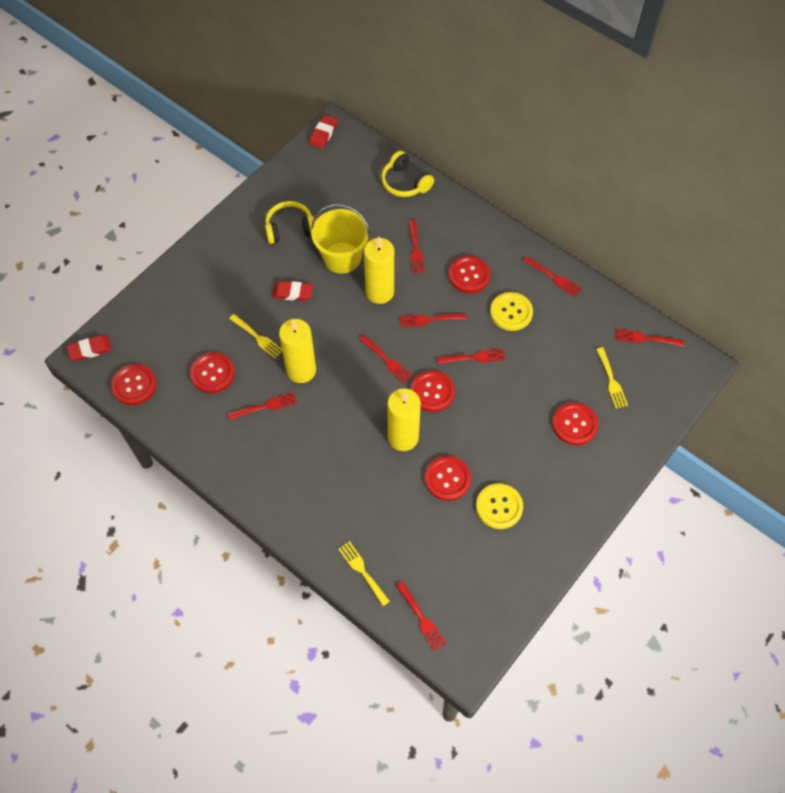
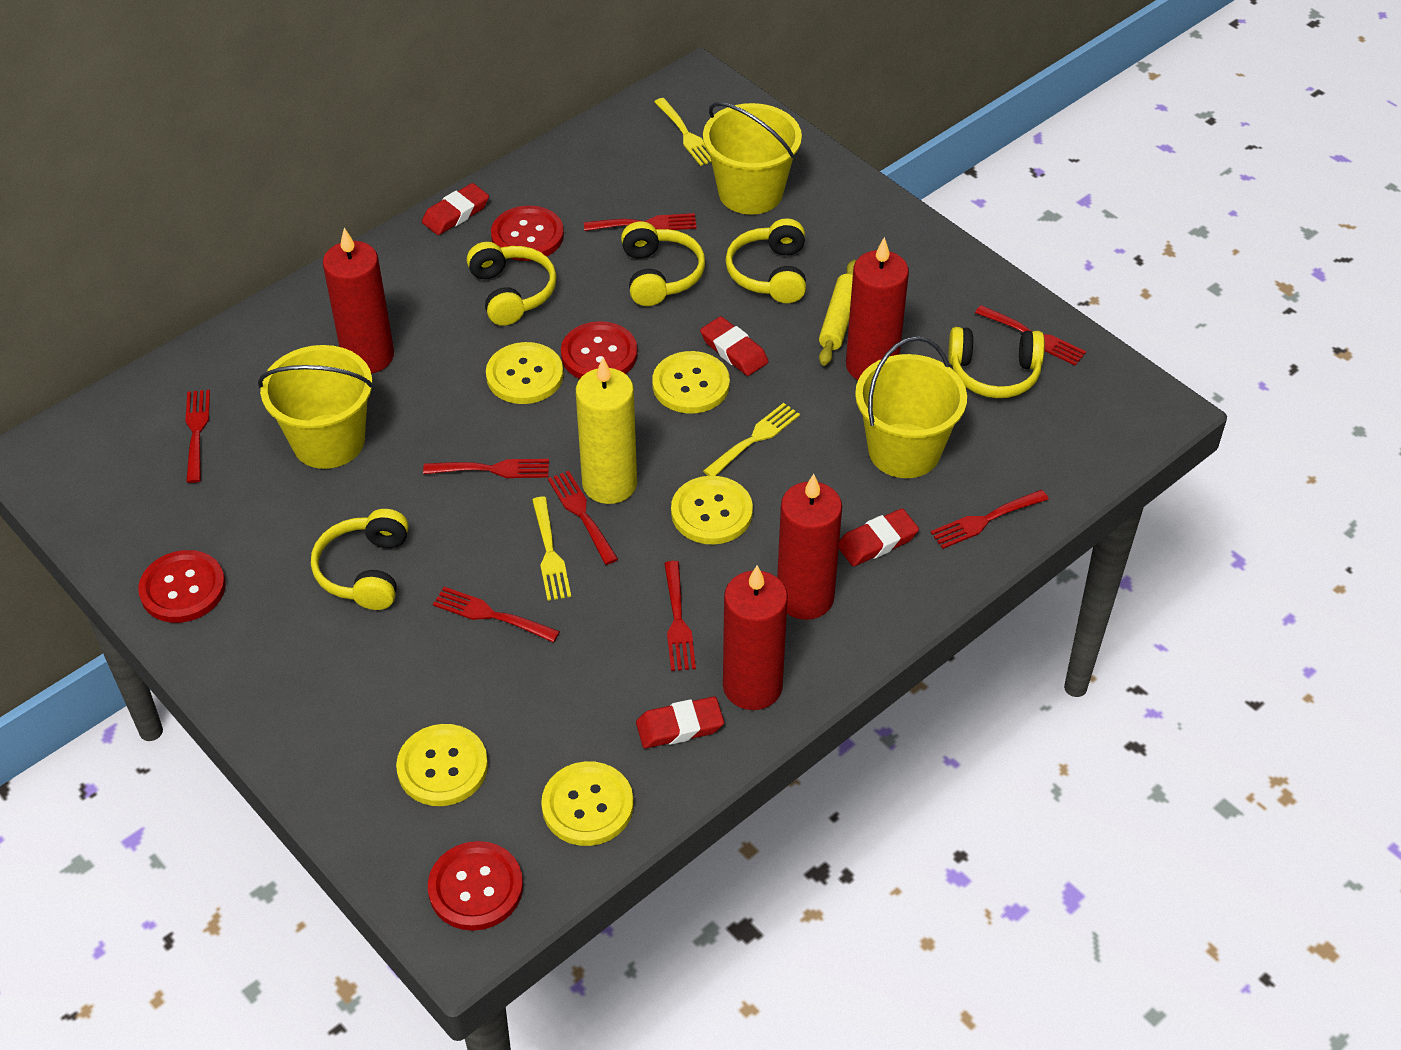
red button: [111,364,156,405] [190,352,235,393] [411,371,455,412] [425,456,471,501] [449,256,490,293] [553,402,598,445] = 6 -> [138,550,226,623] [428,841,523,931] [491,205,564,261] [561,321,638,379] = 4
red candle: none = 0 -> [323,228,394,374] [723,565,788,710] [777,474,842,620] [846,237,909,380] = 4
red eraser: [67,335,112,361] [273,281,313,301] [309,115,338,149] = 3 -> [422,183,489,235] [636,696,724,748] [700,316,769,376] [839,508,919,566] = 4
yellow bucket: [311,204,370,274] = 1 -> [258,345,374,469] [703,102,802,215] [855,336,967,478] = 3
yellow button: [476,483,523,529] [490,292,533,331] = 2 -> [396,724,488,806] [486,342,564,404] [541,761,634,846] [652,351,730,413] [671,476,753,544] = 5
yellow candle: [279,319,316,383] [364,237,394,304] [388,388,421,451] = 3 -> [576,358,637,504] = 1
yellow headphones: [265,201,314,244] [381,151,434,197] = 2 -> [311,509,409,610] [467,242,557,326] [621,222,705,306] [725,218,806,303] [948,327,1045,398] = 5
yellow rolling pin: none = 0 -> [819,260,857,366] = 1

